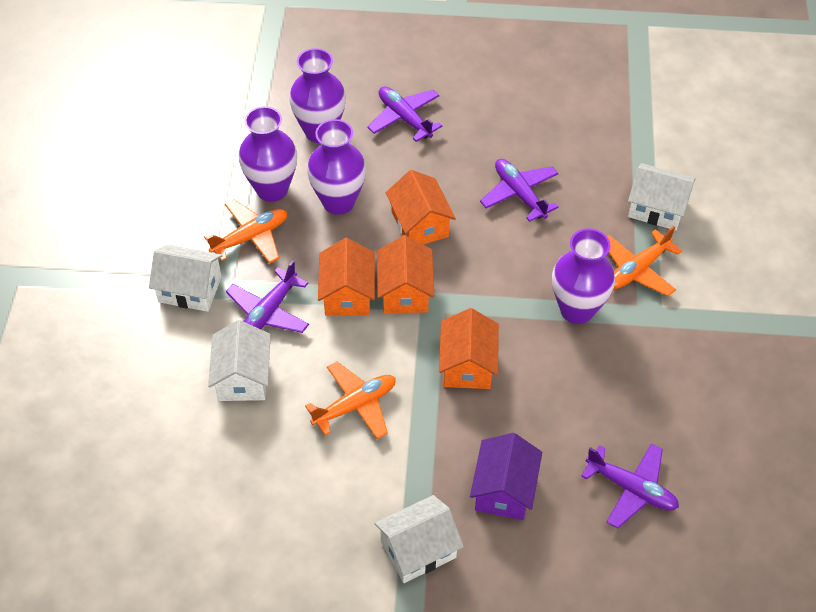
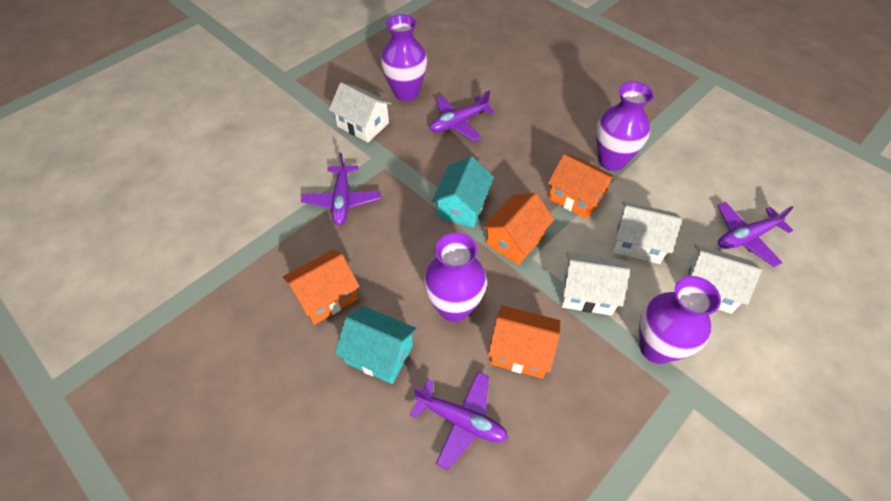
orange plane: [204,200,287,264] [305,362,396,439] [607,226,682,296] = 3 -> none = 0
purple house: [470,433,542,520] = 1 -> none = 0
turquoise house: none = 0 -> [335,306,417,384] [432,156,494,228] = 2

